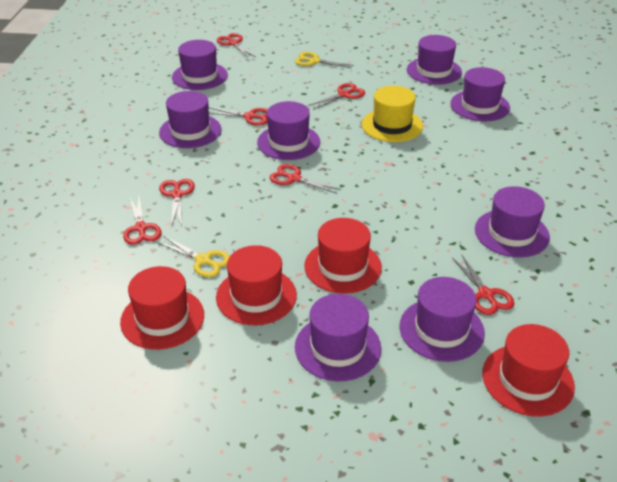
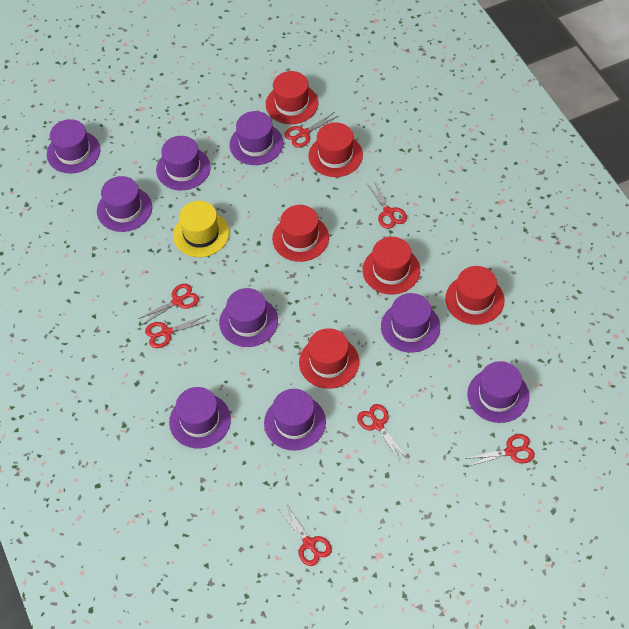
purple hat: [159,91,221,148] [172,40,228,90] [257,101,320,160] [295,294,381,381] [399,277,485,362] [407,35,462,85] [450,67,510,121] [475,186,550,258] = 8 -> [47,119,100,173] [97,176,152,232] [156,136,211,190] [169,387,231,448] [219,288,278,347] [229,111,283,165] [264,389,326,451] [381,293,440,353] [467,361,529,423] = 9
red hat: [120,266,204,350] [216,245,297,325] [304,218,382,294] [482,324,575,417] = 4 -> [266,71,318,124] [272,205,329,262] [299,328,359,389] [308,122,363,177] [363,237,420,295] [445,266,505,325] = 6
yellow scissors: [156,236,230,277] [295,52,354,68] = 2 -> none = 0

